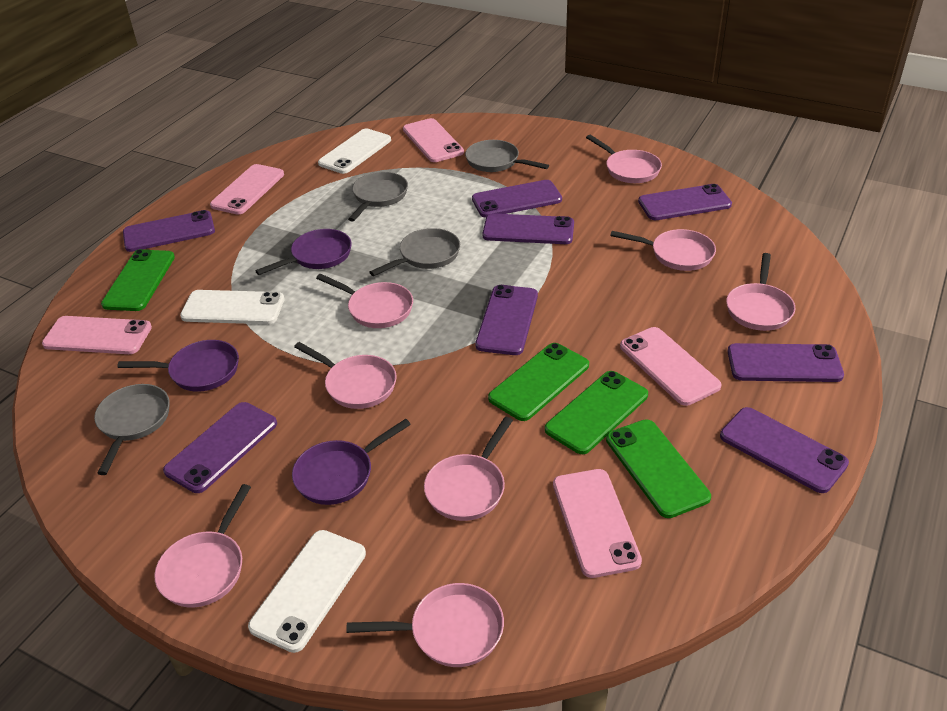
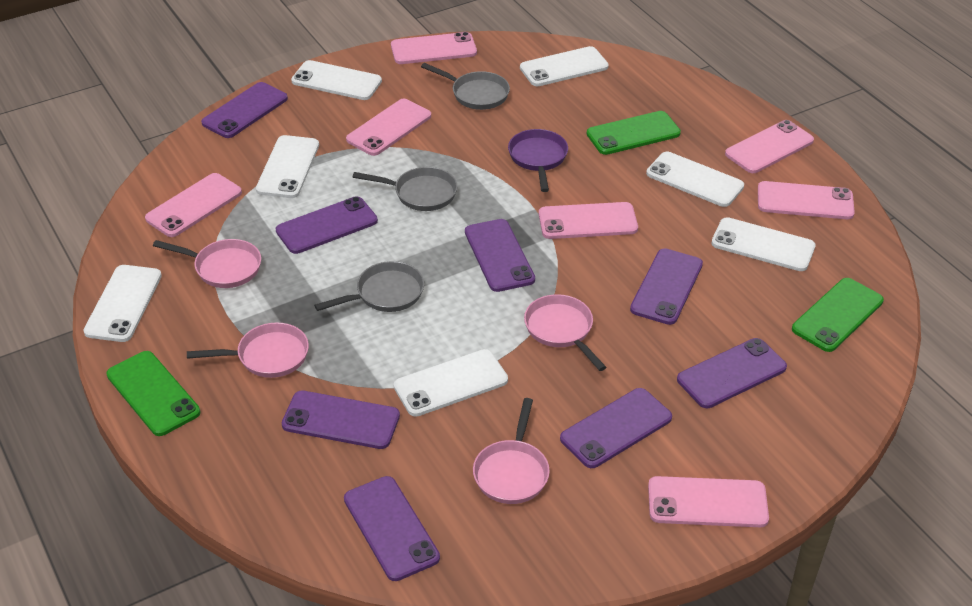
green phone: [101,249,175,311] [488,343,589,421] [545,371,648,454] [606,419,711,518] = 4 -> [106,351,200,436] [587,111,681,155] [792,278,884,352] = 3
grey pan: [94,384,170,475] [348,172,408,222] [370,228,460,276] [465,140,549,172] = 4 -> [314,261,424,312] [353,167,458,211] [421,63,510,110] = 3
pink pan: [154,484,251,608] [294,342,397,409] [316,274,413,328] [347,583,504,667] [424,417,513,521] [586,135,662,183] [610,229,716,271] [726,253,795,331] = 8 -> [153,239,261,288] [187,323,309,378] [473,398,550,504] [524,294,606,371] = 4
pink phone: [42,316,152,354] [210,164,284,215] [403,118,464,162] [553,469,642,578] [620,327,721,406] = 5 -> [145,173,242,237] [346,99,431,156] [391,32,477,64] [539,202,638,239] [648,476,769,527] [725,120,814,173] [758,181,855,219] = 7
purple pan: [117,340,239,391] [255,229,352,275] [292,419,411,505] = 3 -> [508,129,568,192] = 1
white phone: [180,290,285,324] [248,530,366,653] [318,128,391,174] = 3 -> [83,265,162,342] [256,135,319,198] [291,60,382,100] [394,349,508,417] [520,46,609,86] [646,152,744,207] [711,217,816,271] = 7

